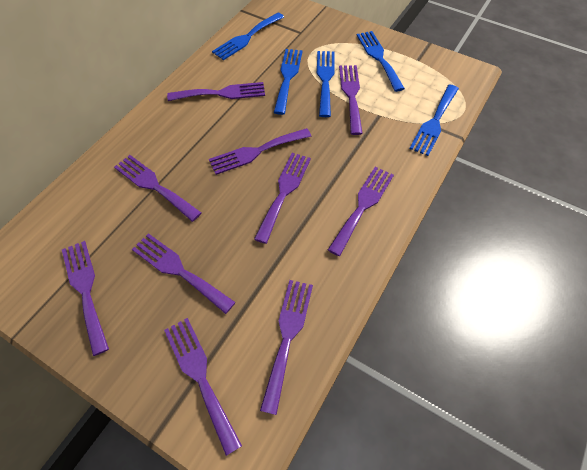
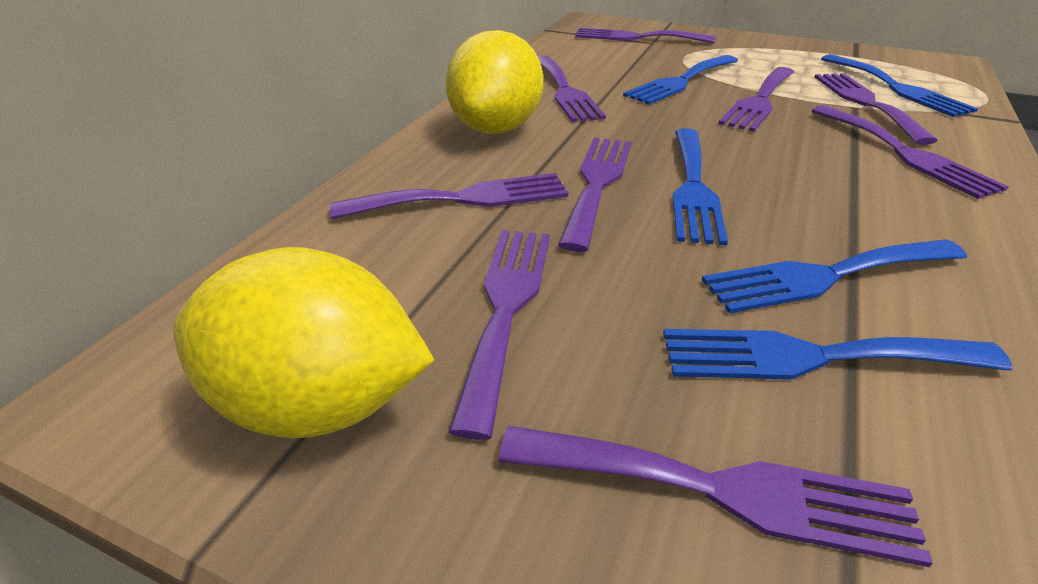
purple fork: [62,241,109,356] [114,155,201,222] [132,233,235,314] [164,318,242,456] [167,82,265,101] [209,128,312,175] [254,153,311,244] [260,280,313,415] [328,167,394,256] [339,65,363,135] = 10 -> [330,173,568,219] [448,230,550,440] [498,426,933,567] [538,56,606,122] [558,138,631,252] [575,28,715,43] [718,67,794,132] [812,105,1009,199] [815,73,937,145] = 9
yellow lemon: none = 0 -> [173,247,434,438] [446,30,544,134] = 2

